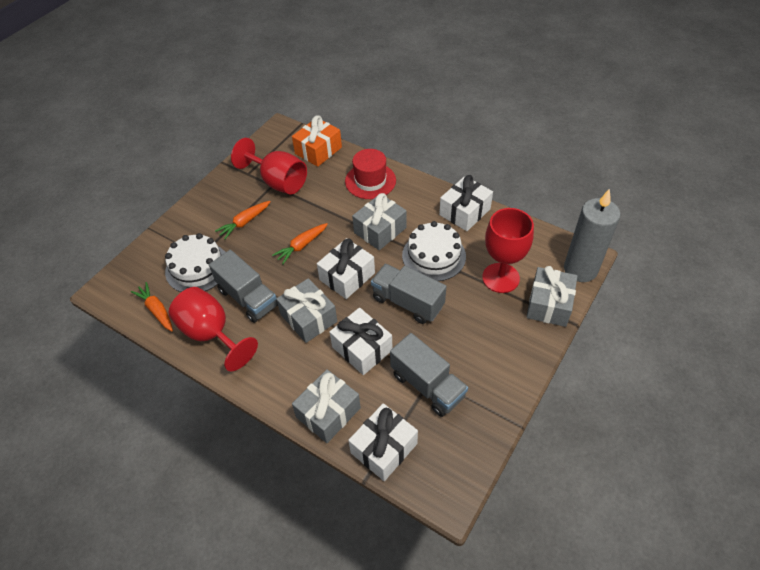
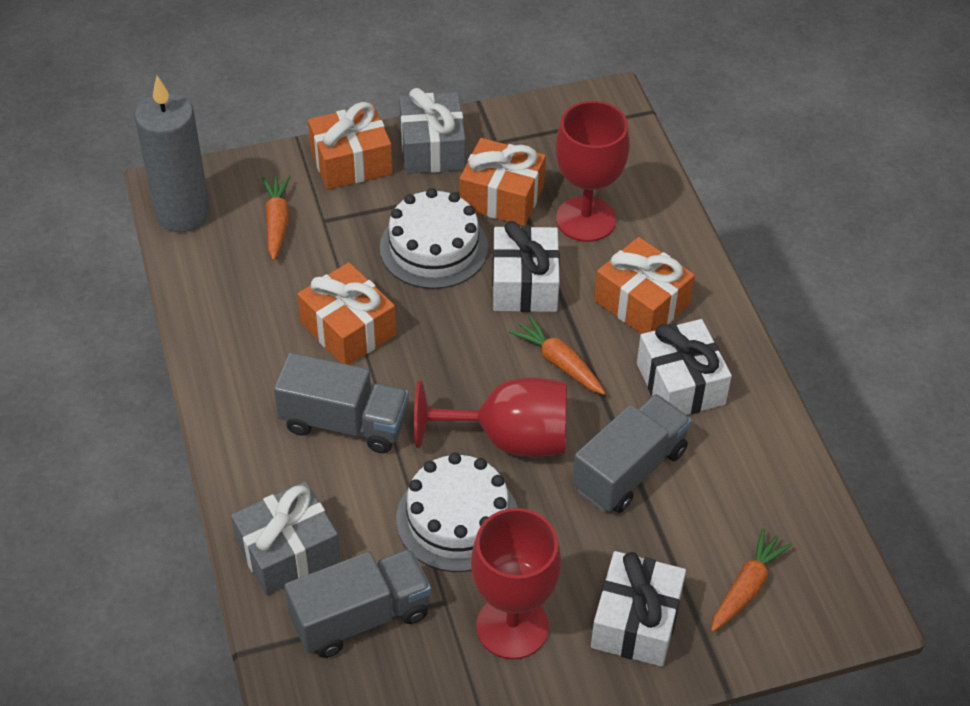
grey gift: [276,278,337,343] [292,369,361,443] [352,193,407,250] [526,266,577,327] = 4 -> [231,481,340,596] [399,88,466,174] = 2
orange gift: [292,115,342,167] = 1 -> [297,262,396,365] [308,102,393,190] [459,138,546,226] [594,237,695,334] = 4
red hat: [345,149,396,199] = 1 -> none = 0
white gift: [317,238,375,299] [330,308,392,375] [348,403,418,481] [439,175,493,231] = 4 -> [492,221,560,312] [591,551,686,667] [637,319,732,415] = 3

